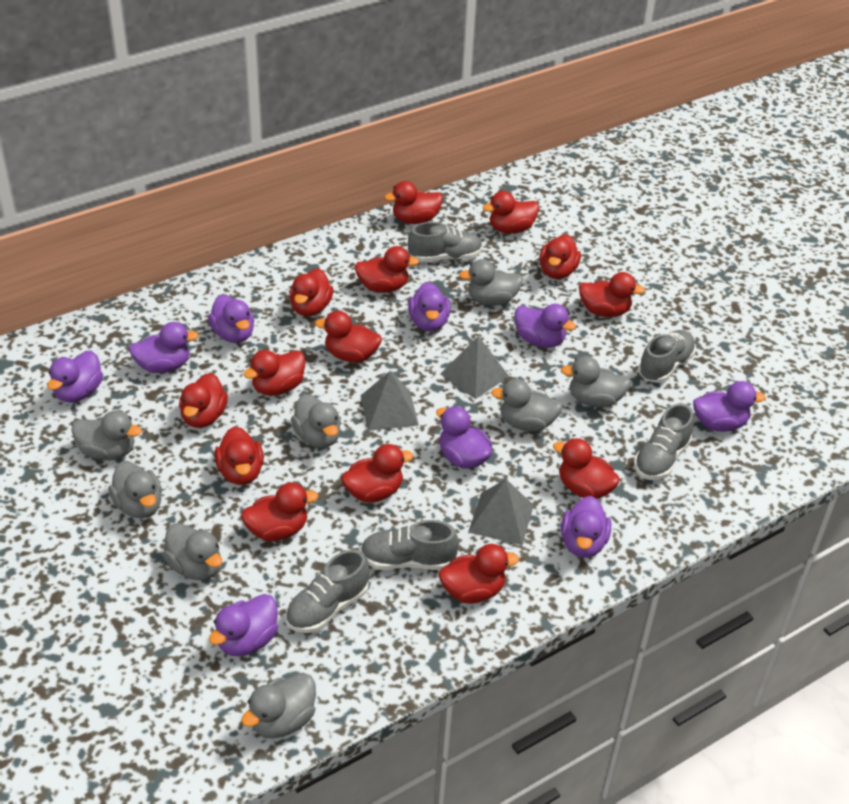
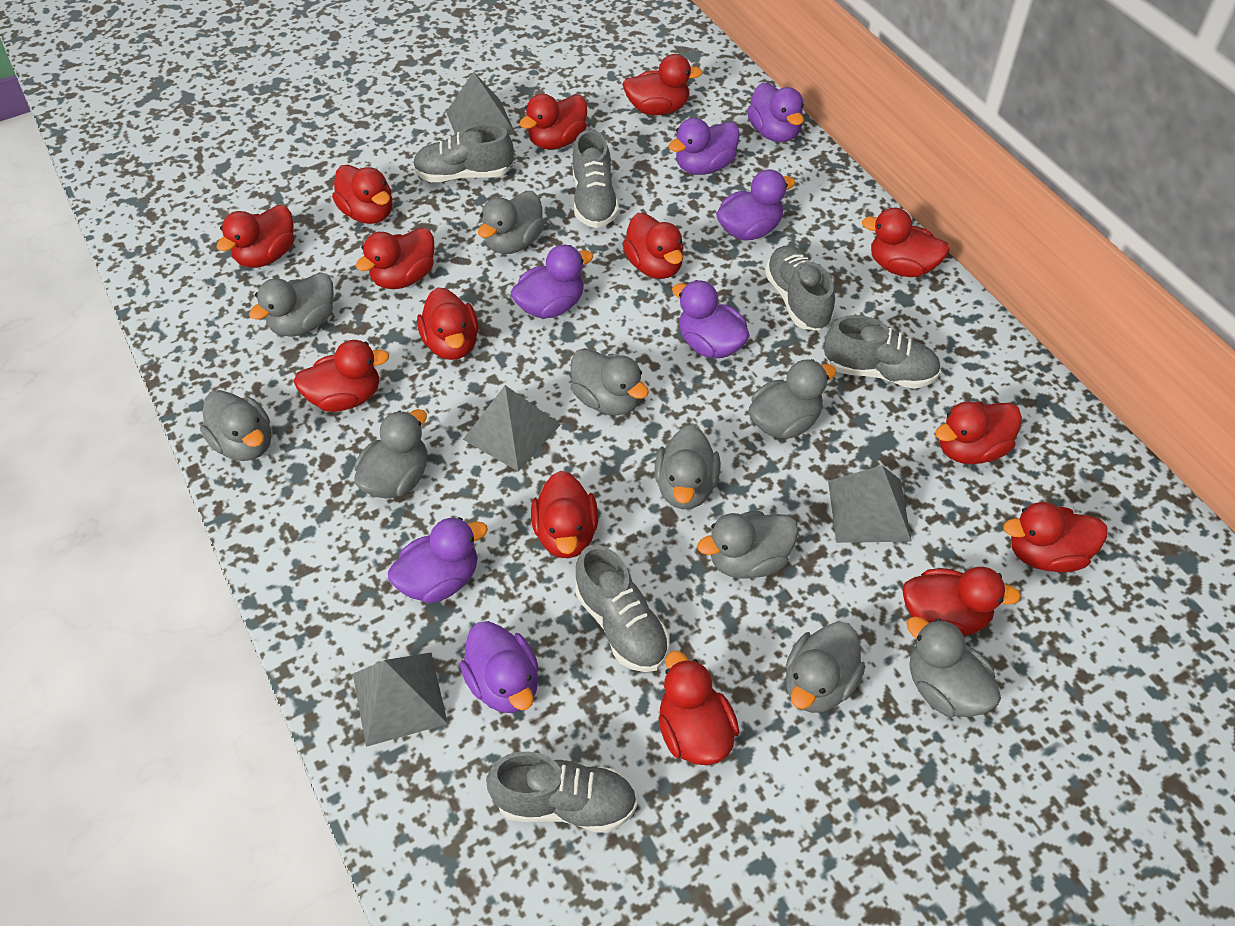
grey duck: [71,410,142,460] [108,461,162,518] [163,523,222,580] [241,673,316,739] [291,394,341,448] [459,259,523,305] [491,379,562,431] [561,356,631,407] = 8 -> [200,390,271,461] [249,272,334,337] [354,409,427,499] [478,191,545,254] [571,348,649,415] [654,425,720,509] [697,511,798,579] [749,359,836,439] [786,622,866,713] [906,616,1001,717] = 10
grey pyramid: [361,371,419,431] [441,336,509,399] [468,479,534,545] = 3 -> [353,652,448,747] [446,72,516,135] [463,385,561,472] [828,465,912,543] = 4
grey shoe: [285,550,369,633] [360,520,459,570] [408,222,483,262] [634,403,694,480] [638,330,696,383] = 5 -> [413,124,514,182] [486,752,637,833] [573,130,619,228] [575,545,670,672] [765,245,835,330] [824,315,941,389] = 6
purple duck: [47,350,103,402] [129,322,199,373] [208,295,254,343] [209,594,278,656] [408,282,450,332] [436,406,492,469] [514,304,576,348] [561,496,611,558] [693,381,766,432] = 9 -> [388,517,488,603] [460,621,538,713] [511,245,593,319] [668,118,740,175] [672,280,750,359] [716,169,795,241] [747,82,804,142] = 7

